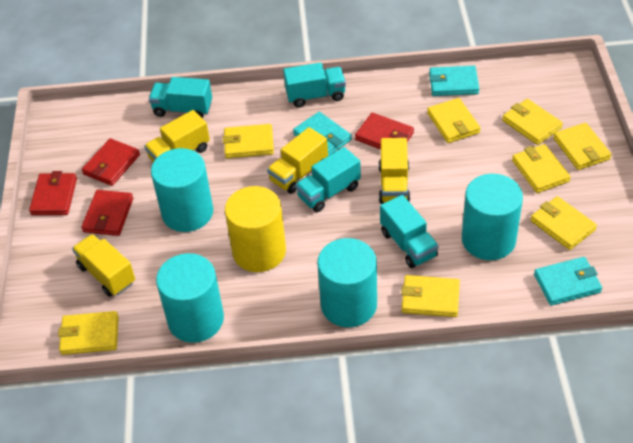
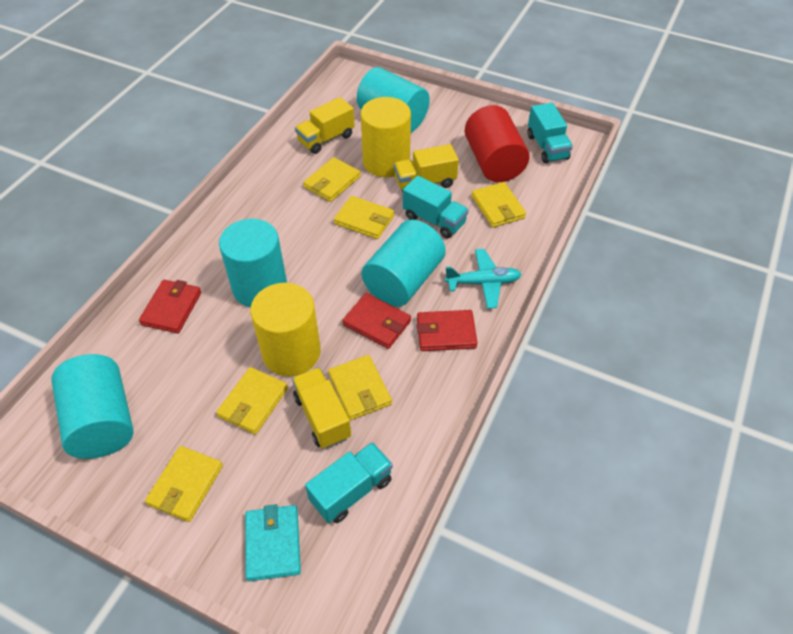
red cylinder: none = 0 -> [465,105,530,182] = 1
red wallet: [29,171,77,215] [82,138,140,186] [82,190,133,236] [355,113,414,149] = 4 -> [139,280,201,333] [342,293,411,349] [417,310,477,351] = 3
turquoise plane: none = 0 -> [445,249,522,309] = 1
turquoise truck: [149,77,212,118] [283,62,346,108] [295,147,361,212] [380,195,439,268] = 4 -> [305,442,393,523] [403,176,469,238] [527,103,573,164] = 3
turquoise wallet: [293,112,352,156] [429,66,479,96] [534,257,602,306] = 3 -> [245,504,301,581] = 1
yellow cylinder: [225,186,286,272] = 1 -> [250,283,321,376] [361,97,411,177] = 2
yellow truck: [72,234,135,297] [144,110,210,162] [267,127,328,194] [379,138,410,204] = 4 -> [292,367,351,449] [295,97,355,154] [394,144,459,192] = 3
yellow wallet: [58,311,119,355] [223,124,274,158] [401,275,460,317] [427,98,481,143] [502,99,563,145] [512,144,571,193] [530,196,597,250] [553,123,612,170] = 8 -> [145,446,223,522] [216,367,288,434] [303,157,361,202] [328,355,392,420] [334,196,394,239] [472,182,526,228] = 6

